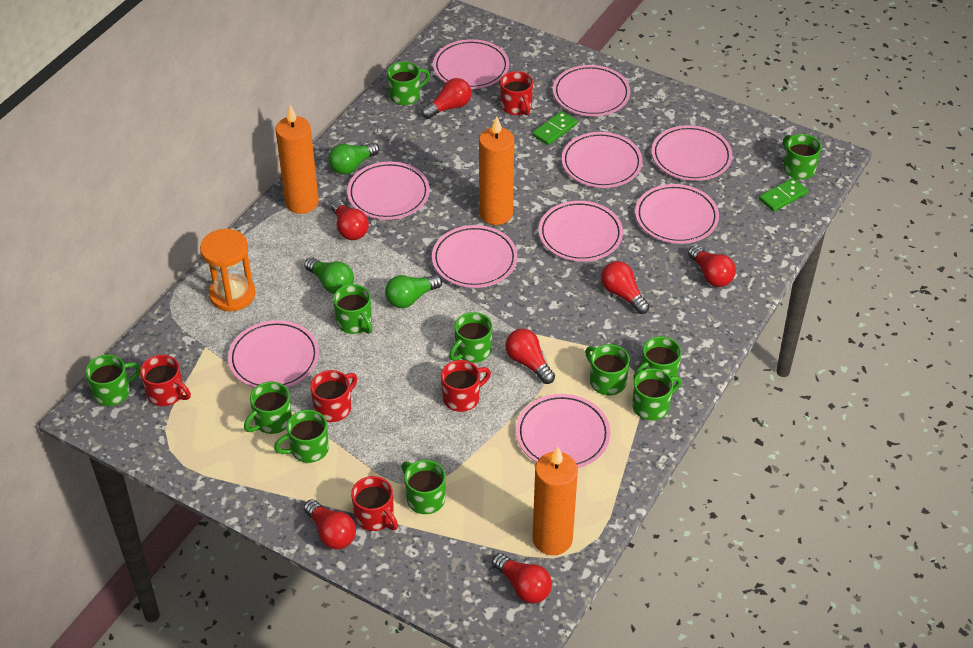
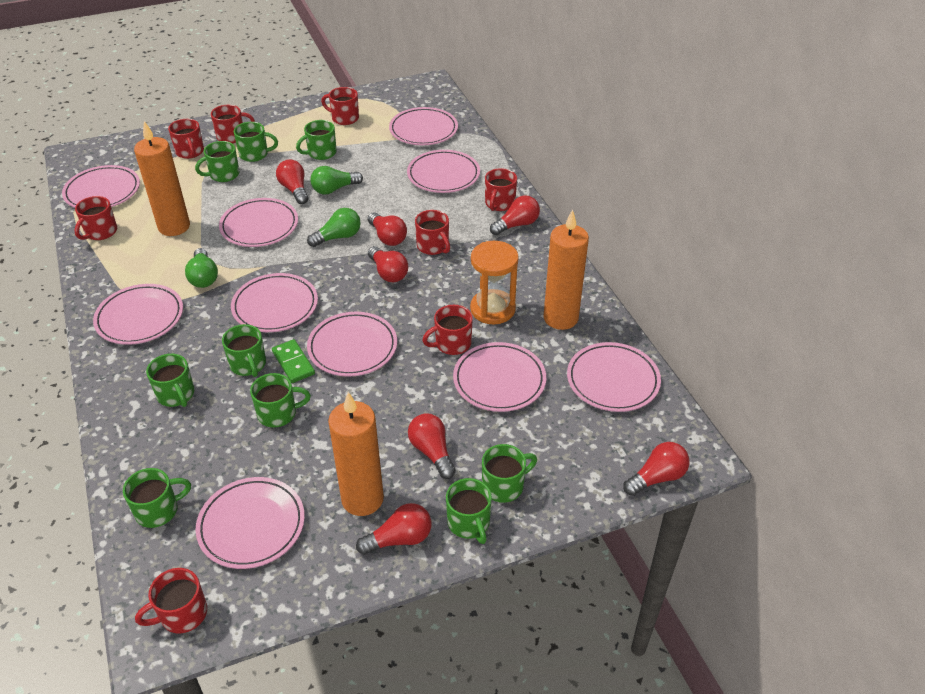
green domino: [532,111,578,145] [759,178,808,212] = 2 -> [272,339,315,383] = 1
green mug: [85,355,141,406] [244,382,292,434] [274,410,329,463] [333,284,373,334] [387,61,430,105] [402,460,446,514] [449,312,493,363] [585,344,630,396] [632,368,681,420] [633,336,682,383] [783,134,822,180] = 11 -> [123,468,191,528] [146,354,194,407] [195,141,239,182] [222,324,266,377] [234,122,278,162] [250,373,311,428] [296,120,337,160] [446,478,492,544] [482,444,537,503] = 9
red mug: [140,355,191,406] [310,370,357,422] [351,476,398,531] [441,360,491,412] [500,71,533,116] = 5 -> [74,196,117,240] [135,568,207,634] [168,119,204,159] [211,105,255,143] [321,87,359,125] [415,210,450,255] [422,305,473,355] [485,168,517,211] = 8

